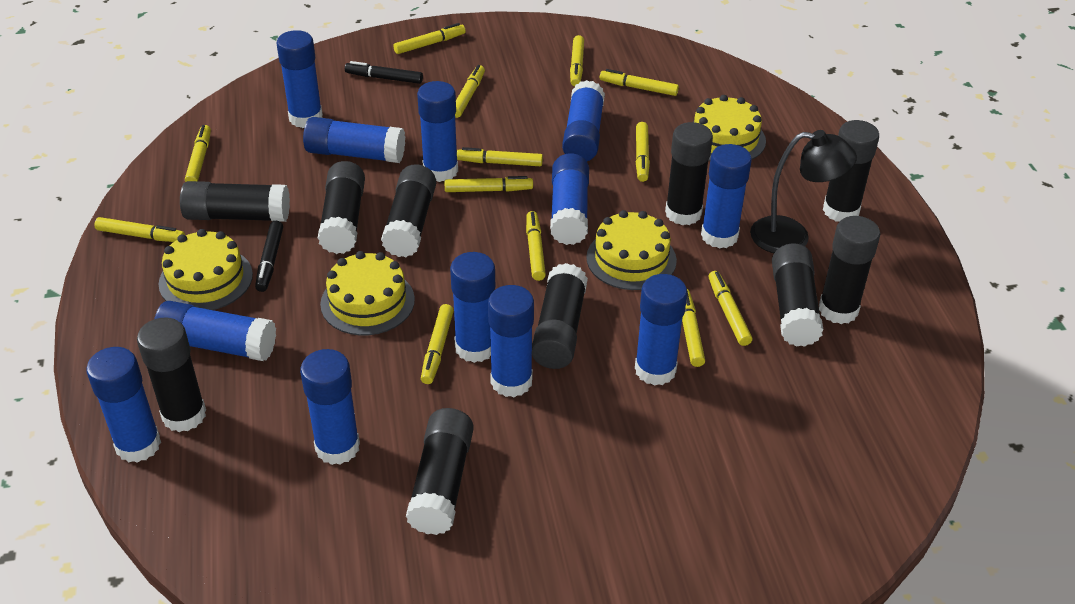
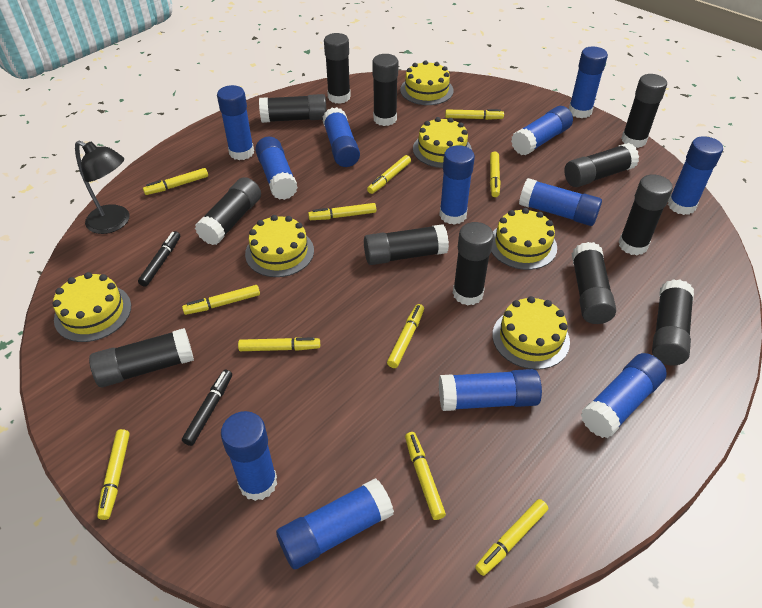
black glue stick: [137,318,206,432] [180,181,290,222] [318,161,365,254] [381,164,436,257] [406,408,474,535] [532,263,588,369] [665,122,713,225] [772,243,823,347] [819,216,880,324] [823,120,879,222] = 10 -> [89,328,194,387] [195,177,261,245] [259,94,327,123] [324,33,351,104] [364,224,449,265] [372,54,399,126] [453,222,494,305] [564,143,639,187] [571,242,616,324] [619,174,673,256] [621,74,667,148] [652,279,694,366] = 12
yellow cake: [159,229,253,310] [320,251,415,335] [586,210,677,290] [693,95,766,161] = 4 -> [53,272,131,342] [245,215,314,277] [400,60,454,105] [413,117,472,168] [491,208,557,270] [492,296,570,370] = 6
yellow marker: [95,217,185,242] [185,125,211,182] [393,23,466,54] [421,304,454,384] [445,176,533,192] [455,65,485,118] [457,147,543,166] [526,211,546,281] [570,35,584,86] [600,69,679,96] [636,122,650,182] [682,289,705,367] [708,271,752,346] = 13 -> [97,429,130,520] [143,168,208,195] [182,285,260,315] [238,337,320,351] [308,203,376,220] [367,155,411,194] [387,304,424,368] [405,432,446,520] [445,109,504,120] [475,499,548,576] [490,151,501,197] = 11

